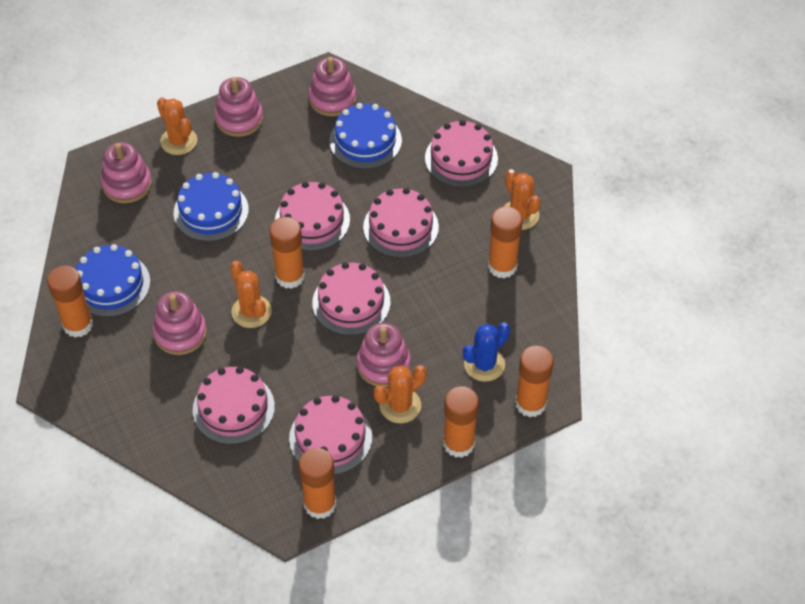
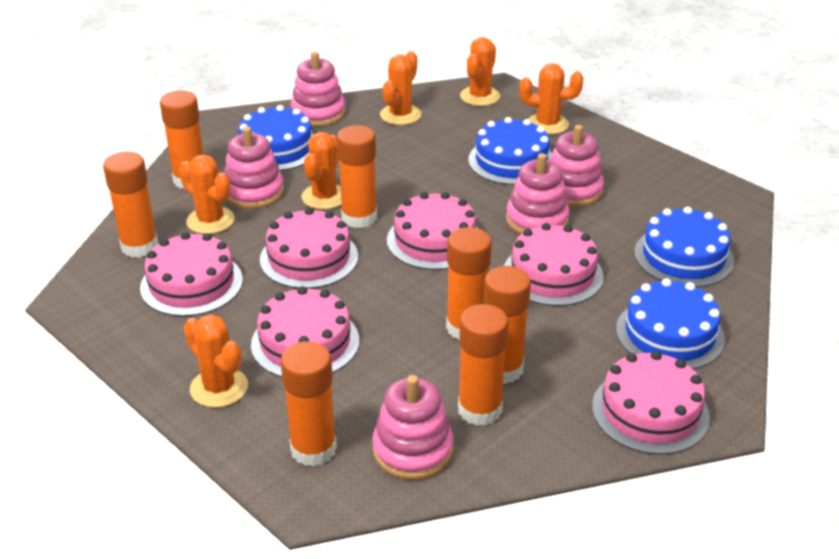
blue cactus: [463,322,510,382] = 1 -> none = 0
blue cake: [76,244,150,317] [174,172,249,241] [330,103,402,169] = 3 -> [239,105,313,171] [468,117,552,185] [616,278,725,369] [634,206,734,287] = 4
orange cactus: [157,97,197,155] [230,261,272,328] [374,365,426,423] [503,169,541,230] = 4 -> [179,155,235,234] [184,314,248,408] [302,132,342,210] [380,51,422,125] [460,37,500,106] [519,63,583,135] = 6
orange glue stick: [47,266,93,338] [269,217,305,289] [299,448,336,519] [443,386,479,458] [488,206,523,279] [515,346,554,417] = 6 -> [103,152,158,258] [160,91,203,189] [281,341,337,467] [337,125,377,228] [446,227,492,339] [458,304,508,426] [484,266,531,384] = 7

